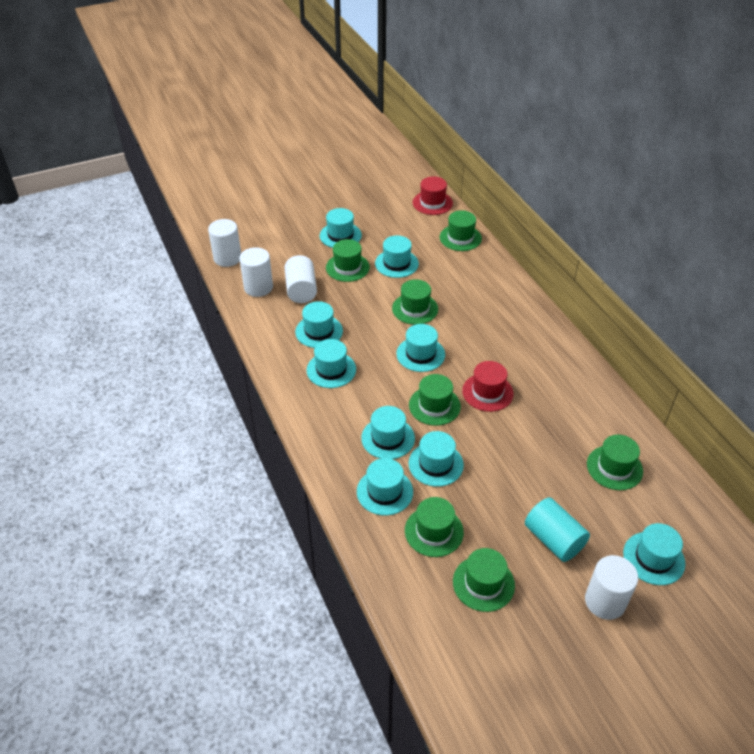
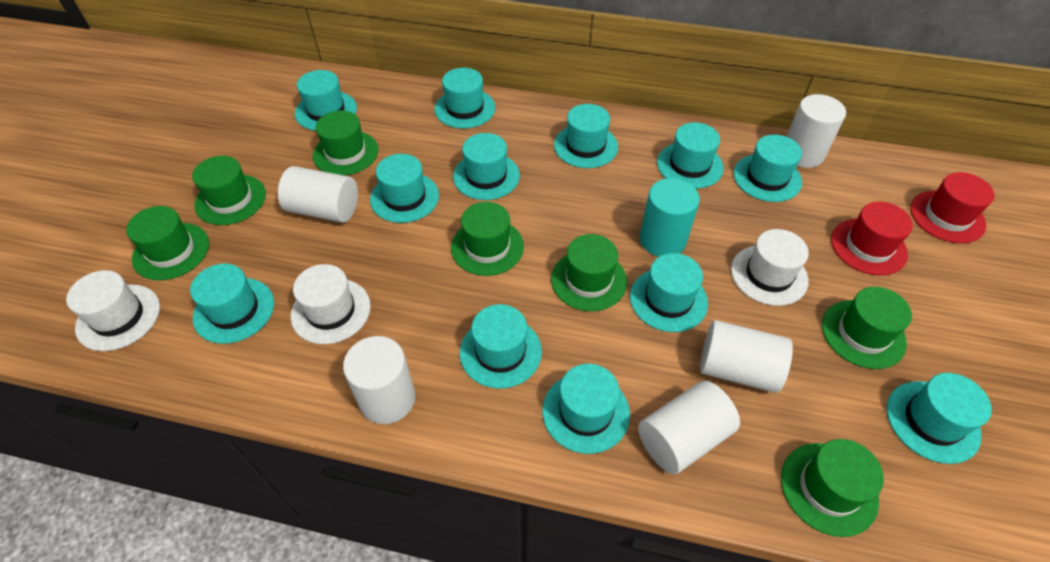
turquoise hat: [295,301,343,348] [307,339,356,388] [320,208,362,248] [357,458,413,516] [361,406,415,459] [375,235,419,278] [396,324,445,372] [409,431,464,487] [623,523,685,585] = 9 -> [190,263,274,344] [295,70,357,131] [370,154,439,223] [434,68,495,129] [453,133,520,200] [460,304,542,389] [542,364,630,454] [554,104,618,168] [630,253,708,332] [657,122,724,189] [733,135,802,202] [887,373,992,464] = 12
white cylinder: [208,219,241,267] [239,247,273,297] [284,255,317,303] [585,555,638,620] = 4 -> [278,166,358,223] [343,336,415,424] [638,381,740,474] [700,320,793,393] [786,94,846,168] = 5
white hat: none = 0 -> [66,270,160,351] [291,264,371,344] [731,229,809,306] = 3

